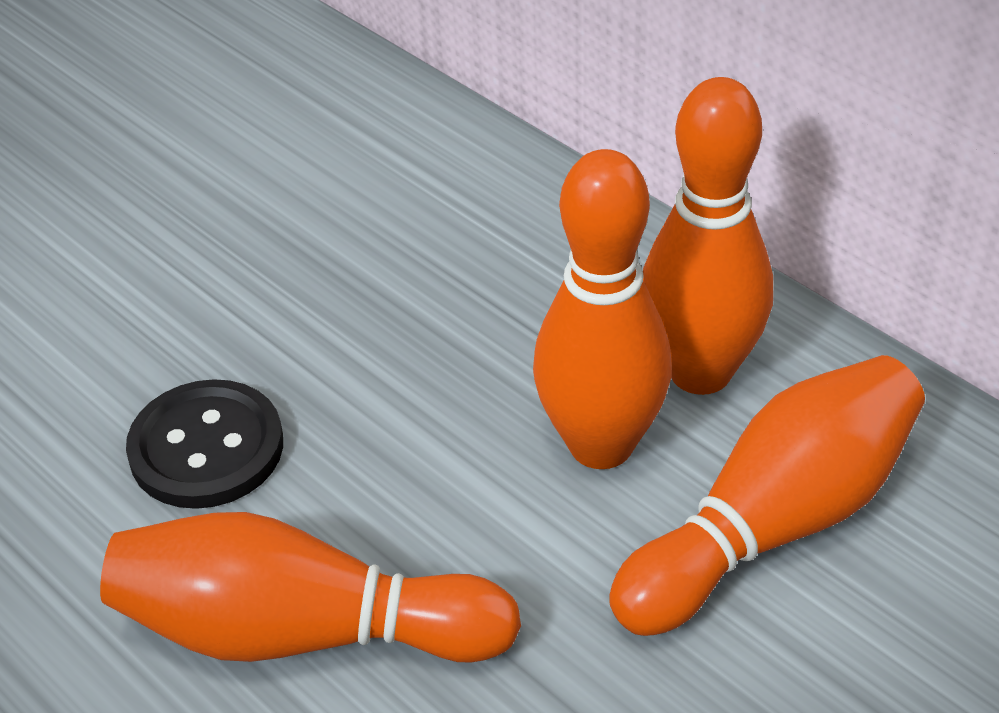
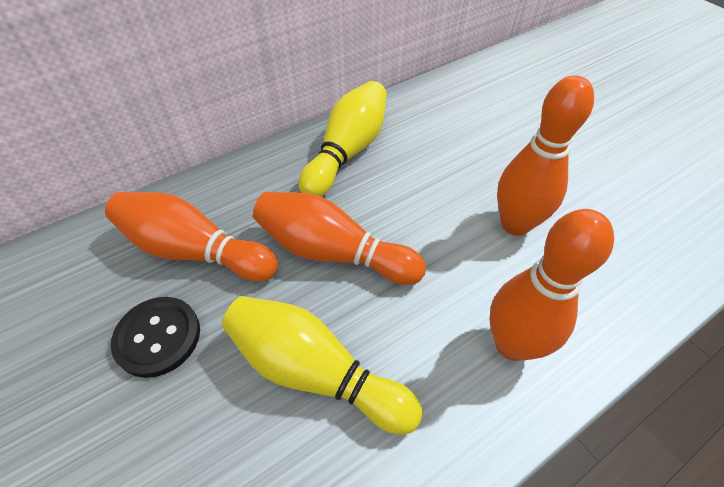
yellow bowling pin: none = 0 -> [222,296,423,434] [299,81,387,196] = 2

